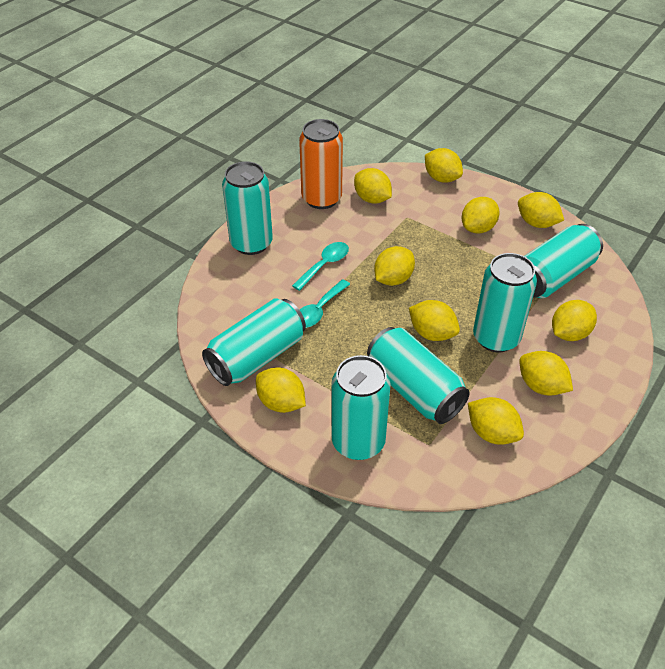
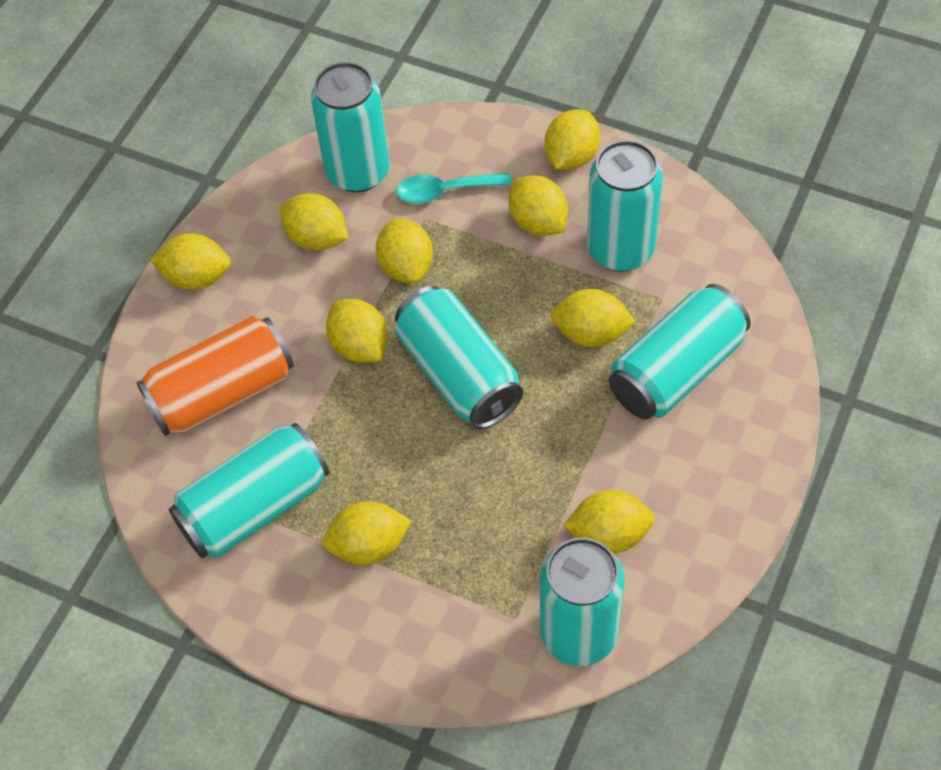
turquoise spoon: [292,242,349,291] [300,279,350,328] = 2 -> [396,173,512,204] = 1
yellow lemon: [256,367,306,413] [354,168,392,204] [374,246,415,286] [409,300,460,341] [425,148,463,183] [462,197,500,234] [468,397,524,445] [518,192,564,228] [519,351,573,396] [552,300,597,341] = 10 -> [150,233,231,290] [280,193,348,251] [323,501,412,565] [326,299,388,362] [376,218,433,284] [508,175,568,236] [545,109,600,170] [551,289,636,347] [563,490,655,554] = 9

